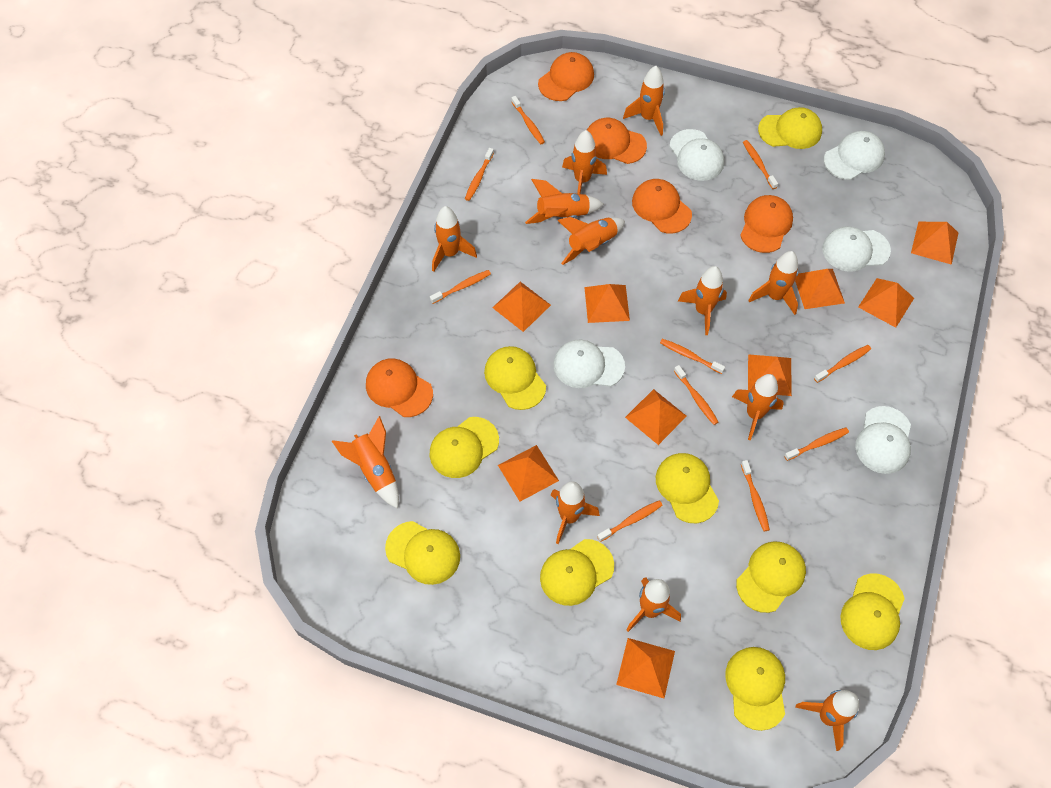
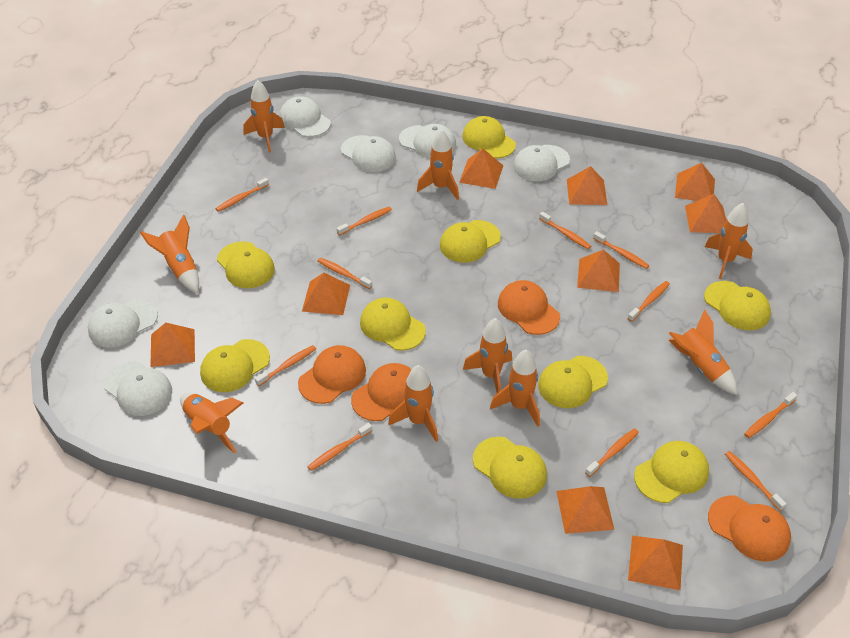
orange cap: [366,358,433,417] [538,52,594,101] [587,118,647,164] [632,179,692,233] [740,195,793,253] = 5 -> [298,345,366,404] [351,363,412,421] [498,280,560,335] [708,496,791,561] = 4
orange rocket: [332,416,399,509] [432,206,477,272] [525,179,604,224] [551,481,600,544] [557,217,625,265] [562,130,607,194] [623,66,665,136] [627,578,681,632] [678,266,727,335] [732,374,784,440] [748,251,798,315] [795,690,859,751] = 12 -> [140,214,199,293] [180,393,243,453] [244,80,285,152] [388,365,438,442] [417,130,459,200] [463,318,512,393] [490,350,540,427] [669,309,737,395] [705,203,753,279] = 9
orange toothbrush: [430,270,491,304] [465,148,494,201] [511,96,545,144] [597,500,663,542] [660,339,725,374] [674,365,718,425] [741,460,770,531] [743,140,778,189] [784,428,849,461] [814,345,871,383] = 10 -> [216,178,269,212] [255,345,316,386] [307,423,372,471] [318,258,372,289] [337,207,392,236] [539,212,591,249] [585,428,639,477] [593,231,649,269] [627,281,670,322] [725,451,786,511] [744,392,797,438] = 11
white cap: [554,340,625,388] [669,129,724,181] [822,227,891,272] [824,131,885,180] [855,406,911,474] = 5 -> [88,299,158,347] [104,361,172,416] [279,96,331,137] [341,135,396,172] [399,124,456,159] [513,145,570,181] = 6

